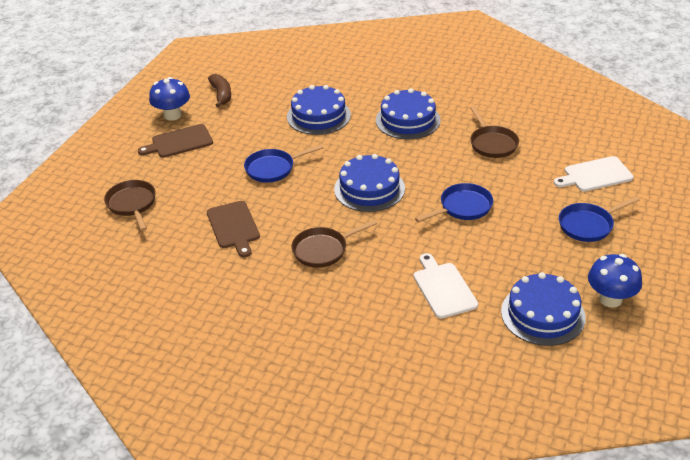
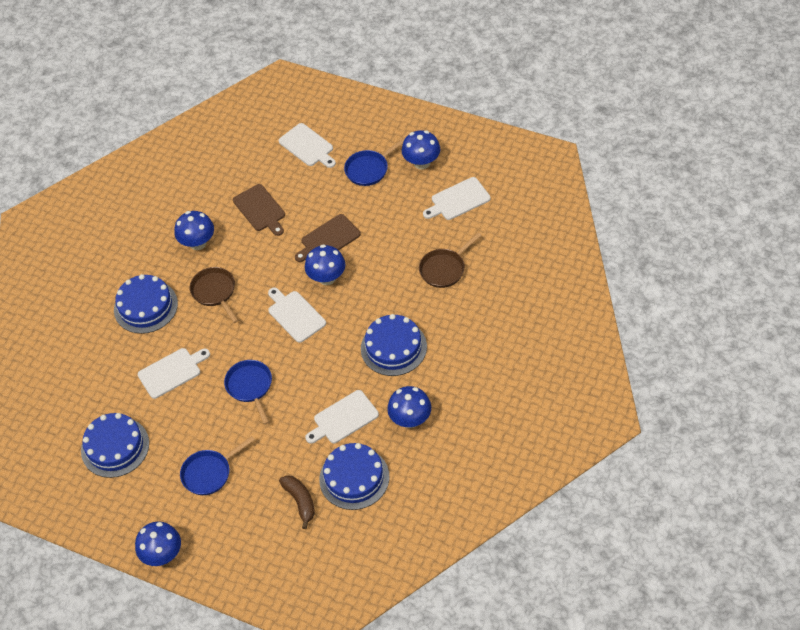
blue mushroom: [149,77,190,121] [588,254,642,308] = 2 -> [135,521,181,566] [174,211,214,250] [305,245,346,285] [387,386,431,428] [402,130,440,169] = 5
brown pan: [104,180,156,231] [292,220,377,268] [470,106,519,158] = 3 -> [190,267,239,323] [419,232,482,288] = 2
white cutting board: [414,253,478,318] [554,156,634,191] = 2 -> [138,348,210,399] [268,287,326,343] [279,123,336,168] [305,390,379,444] [423,177,491,220] = 5

